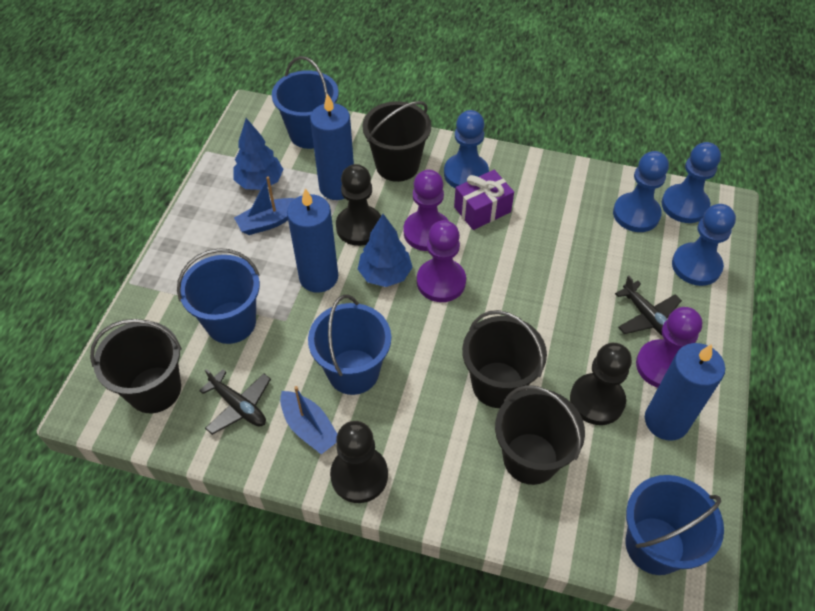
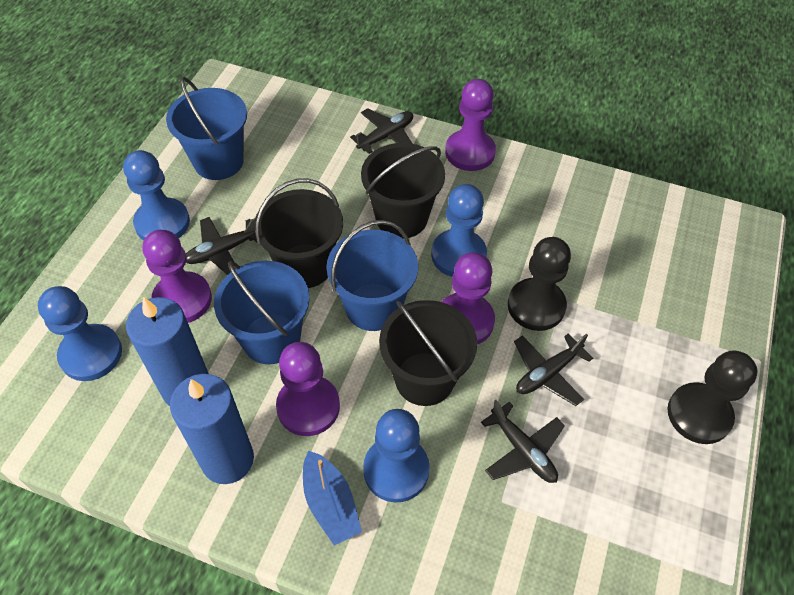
black bucket: [90,319,182,413] [362,101,431,182] [462,310,547,408] [495,385,585,485] = 4 -> [254,178,343,288] [361,143,445,239] [379,300,477,406] = 3
black pawn: [330,421,388,503] [336,164,381,246] [570,343,632,425] = 3 -> [508,237,571,331] [668,351,757,444] = 2
black plane: [199,369,271,435] [615,275,682,335] = 2 -> [186,217,257,275] [350,108,413,154] [481,400,565,483] [514,333,593,406] = 4
blue boat: [234,177,295,235] [280,386,337,454] = 2 -> [303,450,362,545] = 1
blue bucket: [177,248,260,344] [272,56,339,149] [308,295,391,395] [626,475,724,575] = 4 -> [166,77,247,180] [214,261,309,364] [326,220,418,331] = 3
blue candle: [287,188,338,293] [310,93,354,200] [645,343,725,441] = 3 -> [126,297,209,406] [170,374,254,484] = 2
blue tree: [233,118,283,190] [358,214,413,287] = 2 -> none = 0
purple gift: [454,170,514,230] = 1 -> none = 0
purple pawn: [404,170,448,251] [417,220,466,302] [636,307,702,388] = 3 -> [143,230,212,323] [276,342,340,436] [442,252,495,344] [445,79,496,171] = 4

